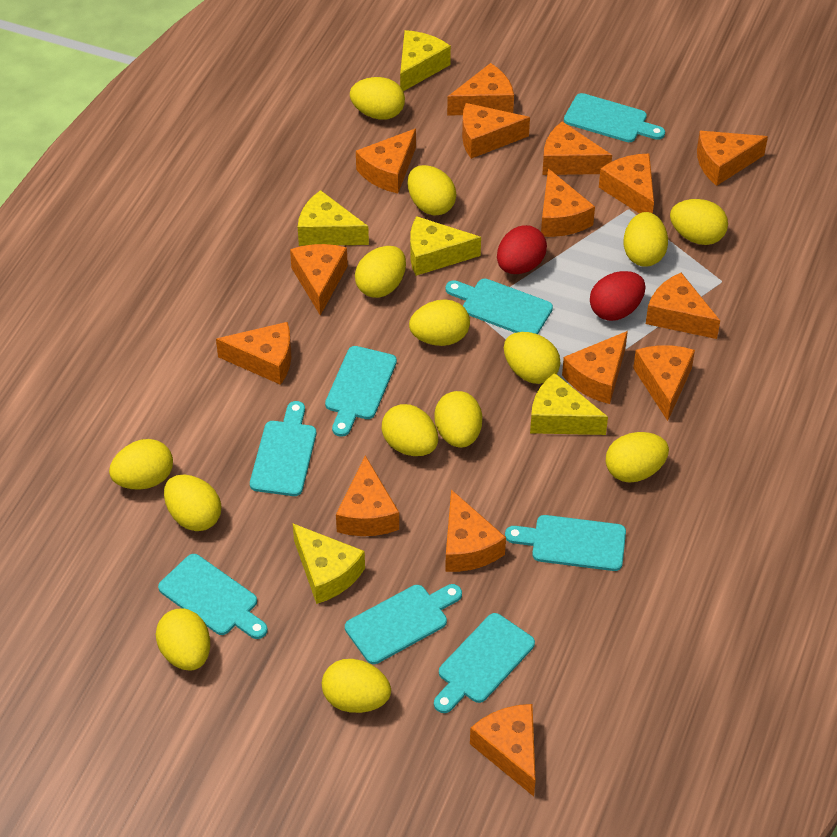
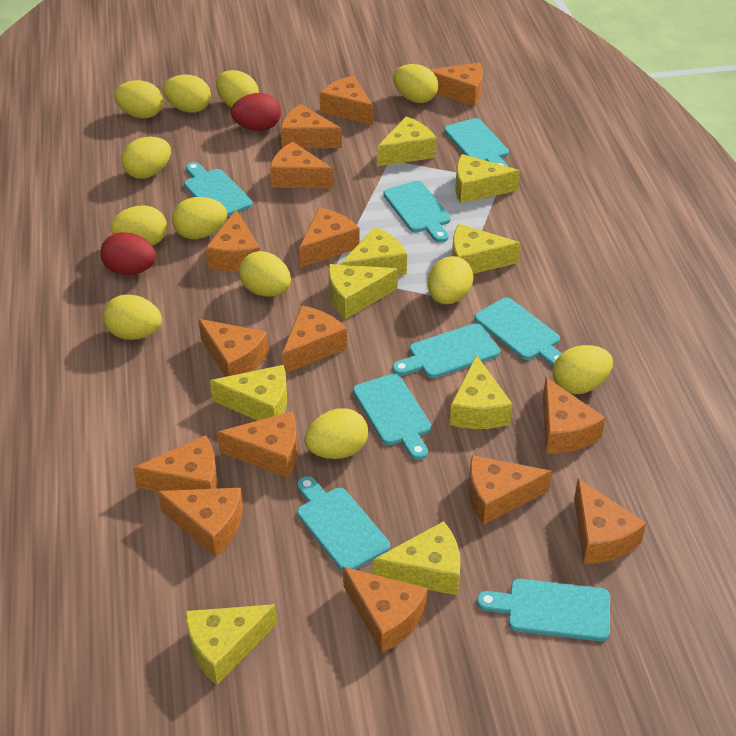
yellow cheese: [293,524,365,604] [298,190,369,246] [400,30,451,91] [410,216,481,276] [530,373,608,435] = 5 -> [185,604,277,685] [210,365,287,421] [329,264,398,319] [340,227,407,276] [373,521,461,595] [377,116,436,166] [450,355,513,429] [452,224,521,274] [456,154,520,204] = 9
yellow egg: [109,439,173,490] [156,609,210,671] [164,475,221,531] [322,659,391,713] [350,77,405,120] [355,246,406,298] [382,404,438,456] [407,165,456,216] [409,299,470,346] [434,391,482,448] [504,332,560,384] [606,432,669,483] [624,212,668,267] [670,199,728,245] = 14 -> [103,294,162,340] [110,205,167,246] [114,80,163,119] [121,137,171,179] [162,75,211,113] [172,197,227,239] [216,70,259,108] [239,251,291,297] [304,408,368,459] [393,64,438,103] [428,256,473,304] [553,345,613,394] = 12

